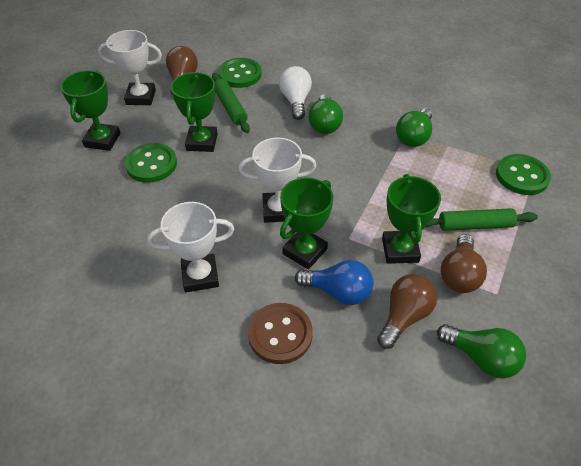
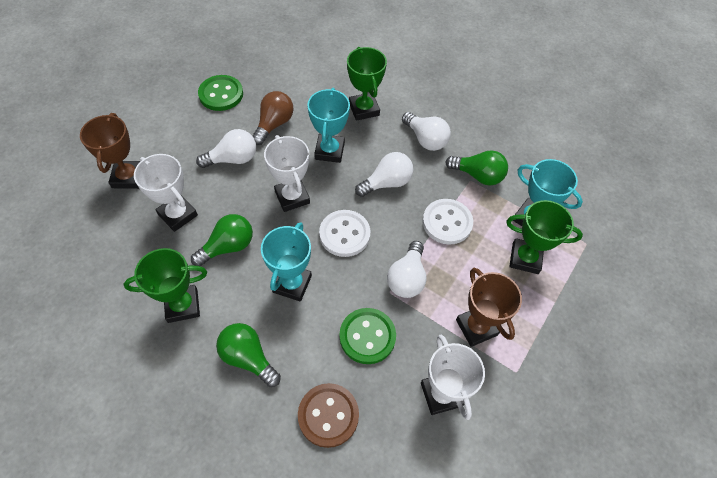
blue light bulb: [295,260,373,305] = 1 -> none = 0
brown light bulb: [166,46,198,94] [377,274,437,349] [441,234,487,293] = 3 -> [253,91,294,145] = 1
brown trophy: none = 0 -> [80,113,140,189] [456,268,522,347] = 2
green button: [125,143,177,183] [218,58,262,88] [496,154,551,195] = 3 -> [198,75,243,111] [339,308,396,364] = 2
green rolling pin: [212,73,250,133] [426,208,538,231] = 2 -> none = 0
green trophy: [60,70,120,151] [171,72,217,152] [280,177,333,270] [382,174,441,264] = 4 -> [124,248,207,323] [347,47,387,121] [506,200,583,274] = 3
turquoise trophy: none = 0 -> [261,222,312,302] [307,88,350,163] [513,159,583,226] = 3
white button: none = 0 -> [319,210,371,257] [422,199,473,245] = 2
white light bulb: [279,66,312,120] = 1 -> [196,129,256,168] [355,152,413,197] [387,241,427,298] [402,112,451,151] = 4

